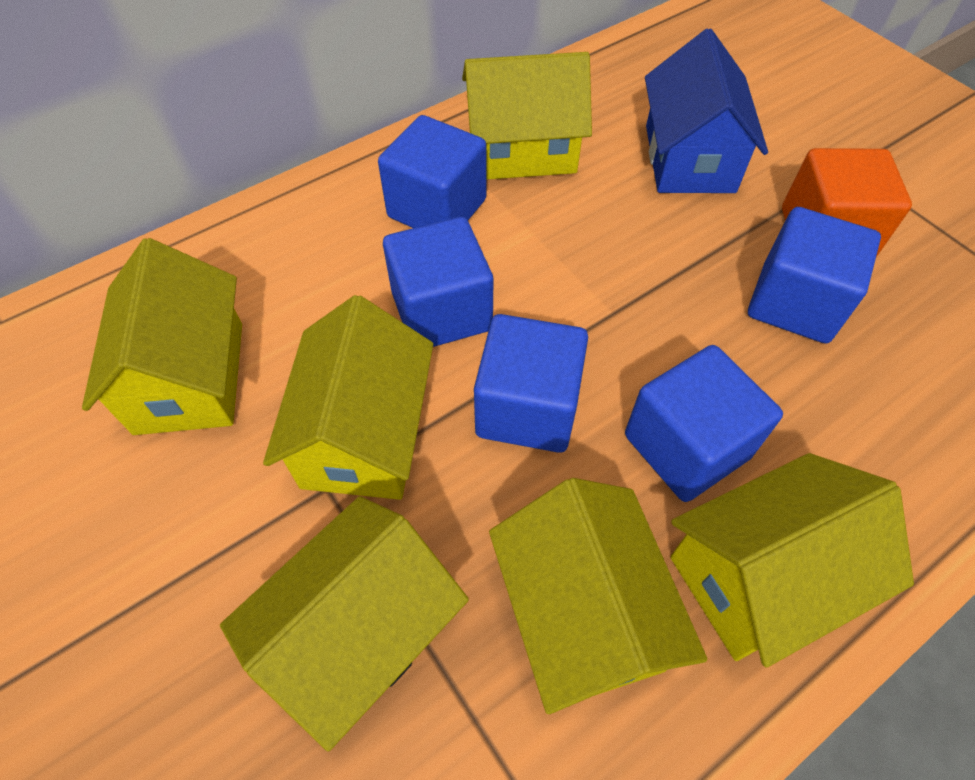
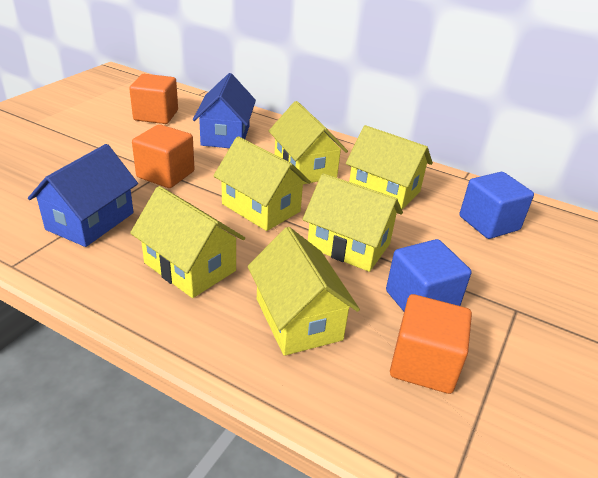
blue cube: [378,115,487,228] [383,217,493,347] [474,314,588,453] [625,345,783,502] [748,207,881,343] = 5 -> [386,239,471,311] [459,172,534,239] = 2
blue house: [645,28,768,193] = 1 -> [28,144,138,247] [193,73,256,148] = 2
orange cube: [782,148,912,257] = 1 -> [129,74,178,124] [132,124,195,188] [390,294,472,394] = 3

